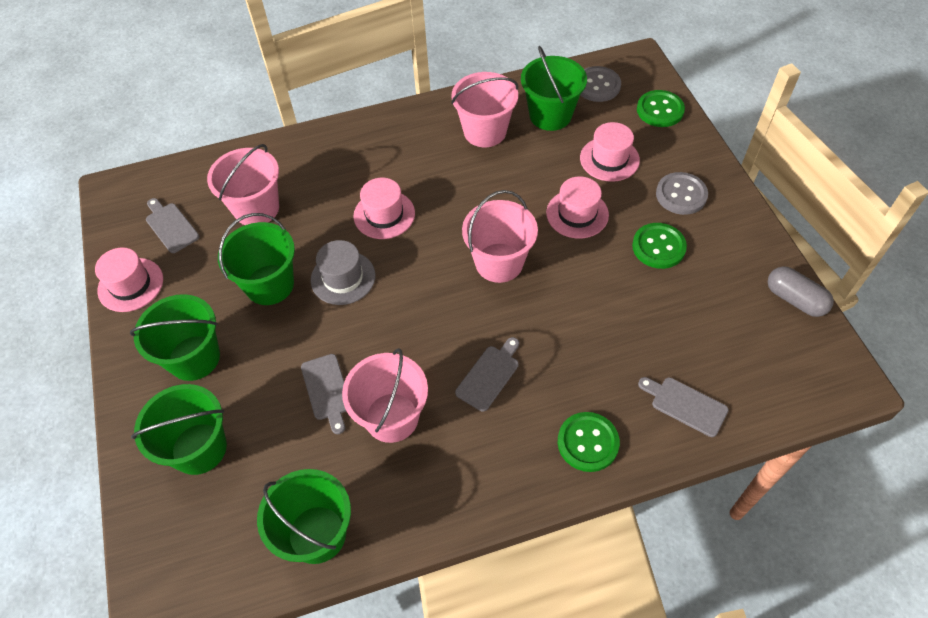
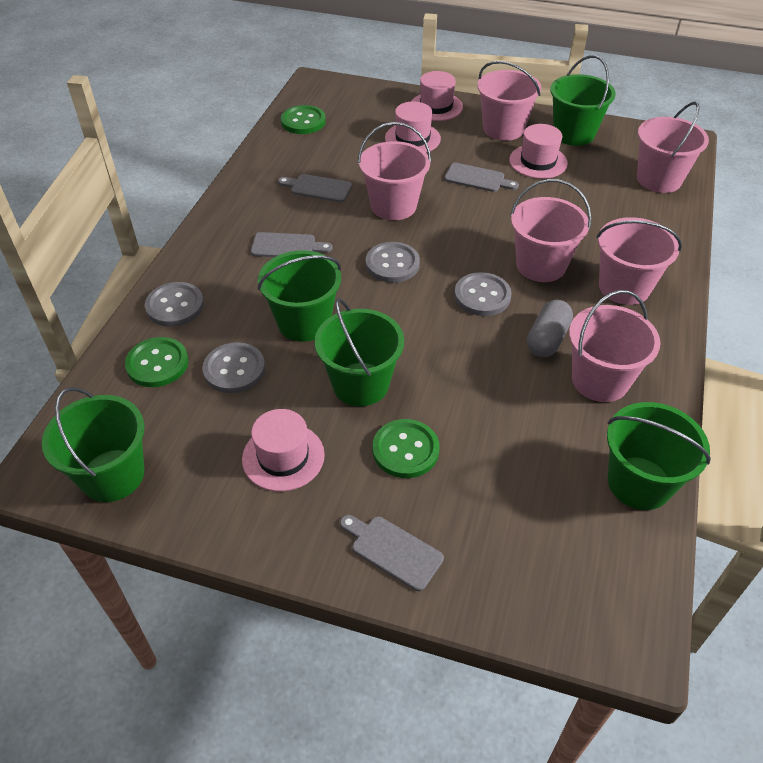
grey button: [580,66,621,102] [656,172,708,215] = 2 -> [145,282,204,327] [202,342,265,393] [366,242,420,283] [454,272,512,316] = 4
grey hat: [311,240,375,305] = 1 -> none = 0
pink bucket: [207,144,279,225] [342,348,428,443] [451,72,518,147] [462,190,538,283] = 4 -> [358,122,431,220] [477,61,542,141] [510,179,591,282] [569,290,660,402] [596,217,682,305] [637,102,709,193] = 6

